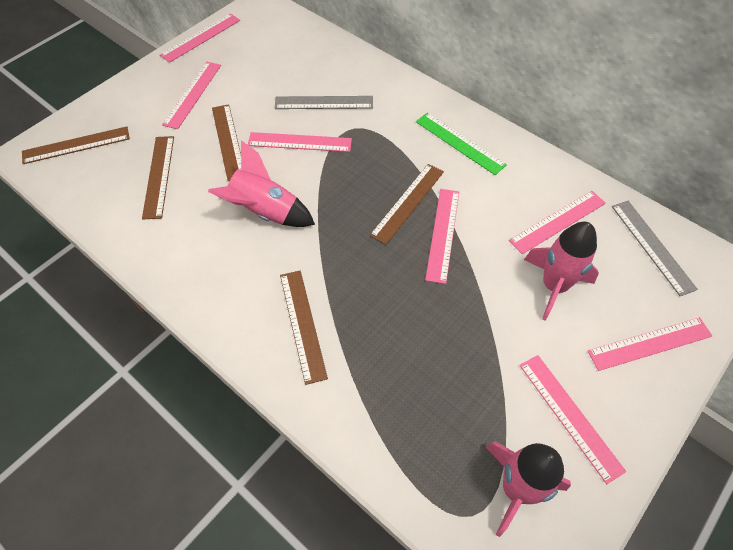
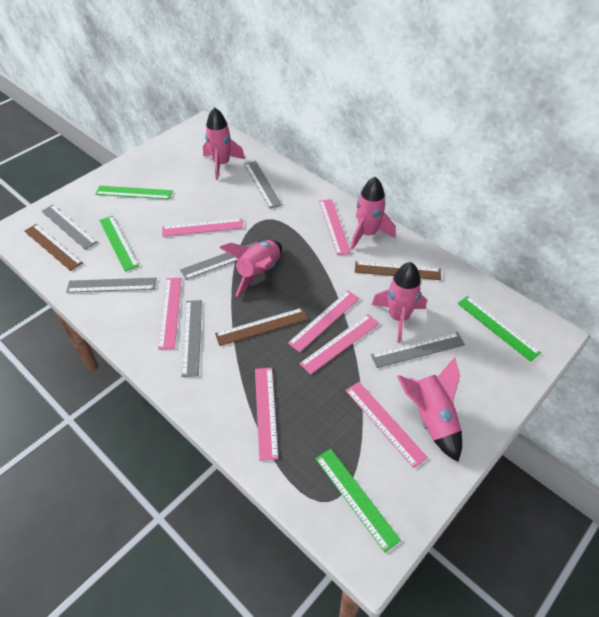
brown ruler: [22,126,130,164] [142,136,174,219] [212,104,241,181] [280,271,328,385] [370,164,444,245] = 5 -> [24,224,83,271] [215,308,308,346] [355,261,441,280] = 3
green ruler: [416,113,507,175] = 1 -> [95,186,173,199] [99,216,139,271] [316,449,401,552] [457,296,541,362] = 4
grey ruler: [275,96,373,109] [612,201,698,296] = 2 -> [41,205,97,250] [66,278,156,293] [180,242,258,280] [181,300,202,377] [244,161,282,208] [371,332,465,368] = 6
pink rocket: [208,140,315,227] [486,441,571,537] [524,222,599,321] = 3 -> [203,107,245,180] [219,240,282,297] [351,177,395,250] [372,262,427,343] [397,357,462,462] = 5

